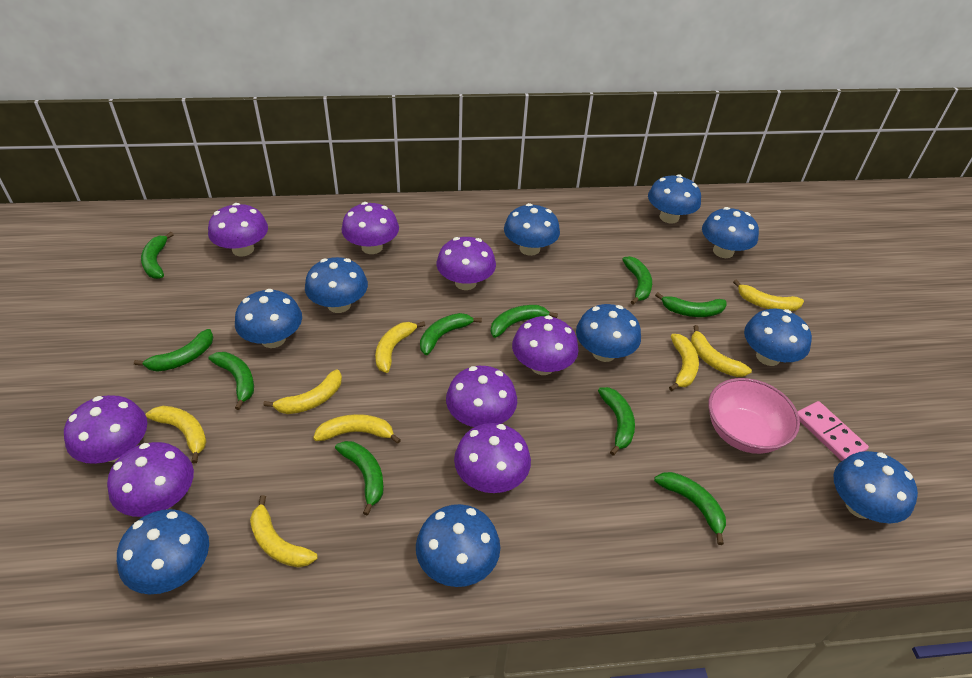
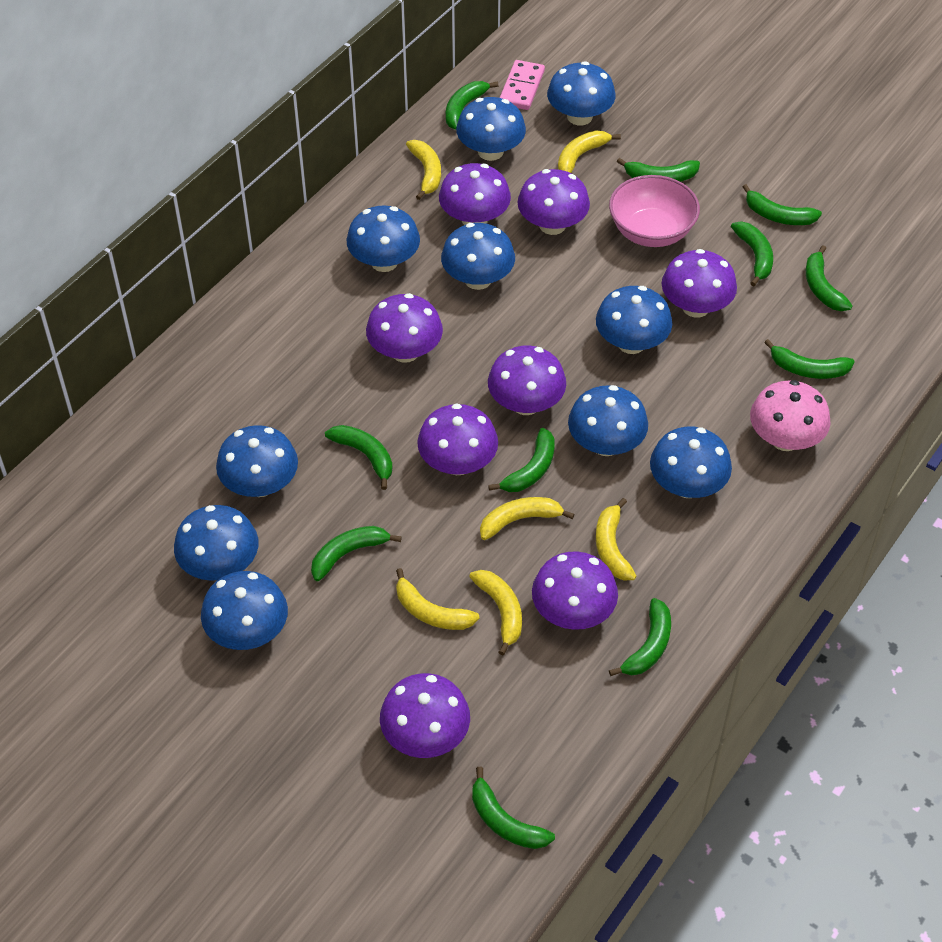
green banana: [134,329,213,372] [141,232,174,279] [208,352,254,410] [335,441,384,516] [420,313,482,355] [491,305,558,338] [598,387,635,456] [622,256,652,305] [654,472,726,545] [655,292,727,317] = 10 -> [311,526,402,581] [325,425,393,490] [446,81,499,129] [472,767,555,849] [488,428,555,492] [609,598,671,676] [617,158,700,182] [731,222,773,286] [743,184,822,225] [764,339,855,379] [806,245,853,311] = 11
pink mushroom: none = 0 -> [750,380,831,451] = 1
yellow banana: [146,406,206,463] [250,495,317,568] [263,369,342,414] [313,414,401,444] [375,321,425,373] [669,334,699,391] [691,325,752,377] [733,280,804,311] = 8 -> [396,568,480,630] [406,140,441,200] [469,570,522,655] [480,497,574,540] [558,130,621,173] [596,498,637,580] = 6

